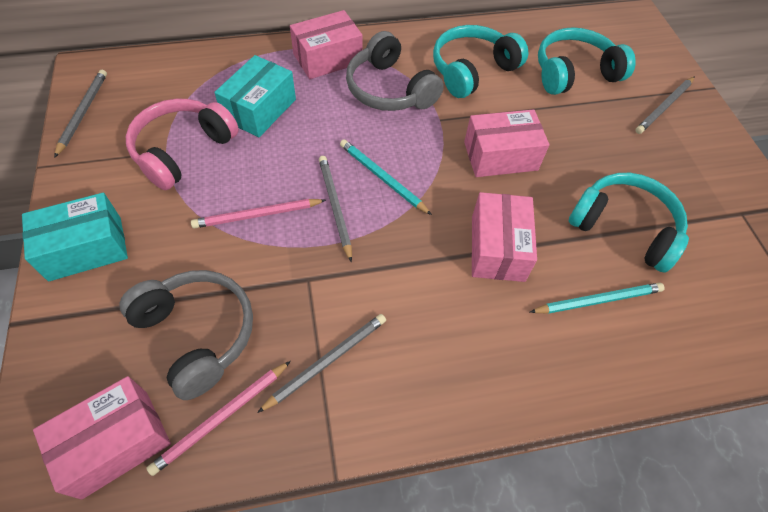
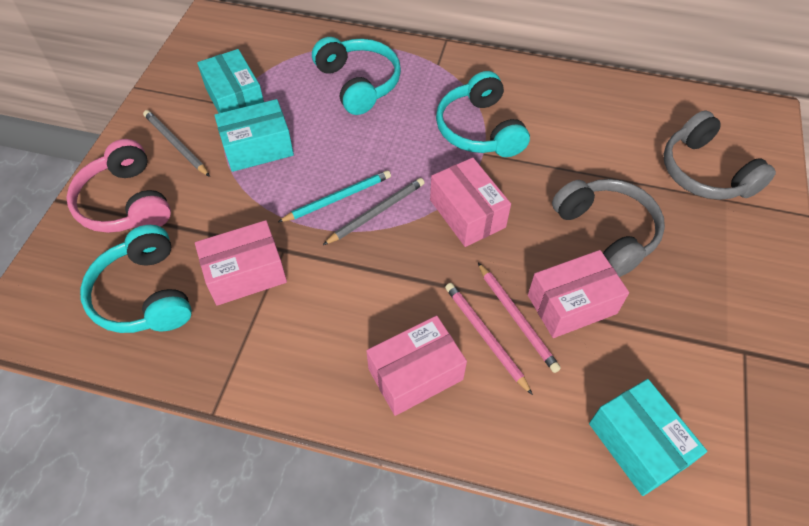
grey pencil: [54,70,107,158] [257,314,386,413] [319,156,352,262] [635,76,695,134] = 4 -> [143,110,210,177] [323,178,424,245] = 2
turquoise box: [22,193,128,281] [214,55,296,137] = 2 -> [197,49,264,113] [214,99,294,172] [589,379,707,496] = 3
turquoise pencil: [340,139,432,215] [530,282,665,314] = 2 -> [278,170,391,222] = 1

